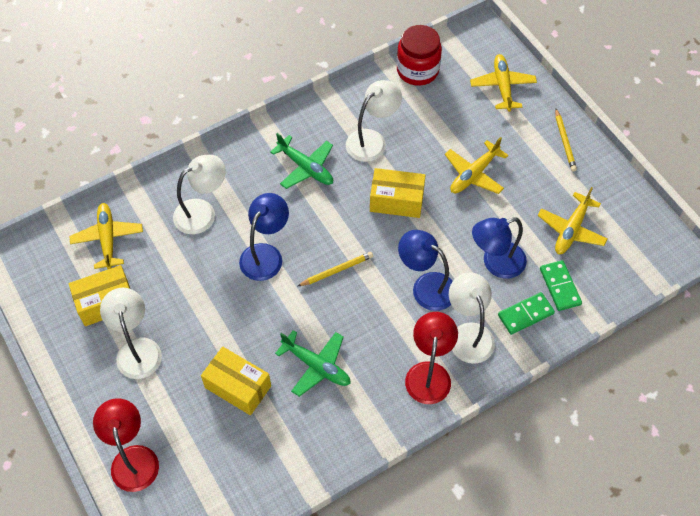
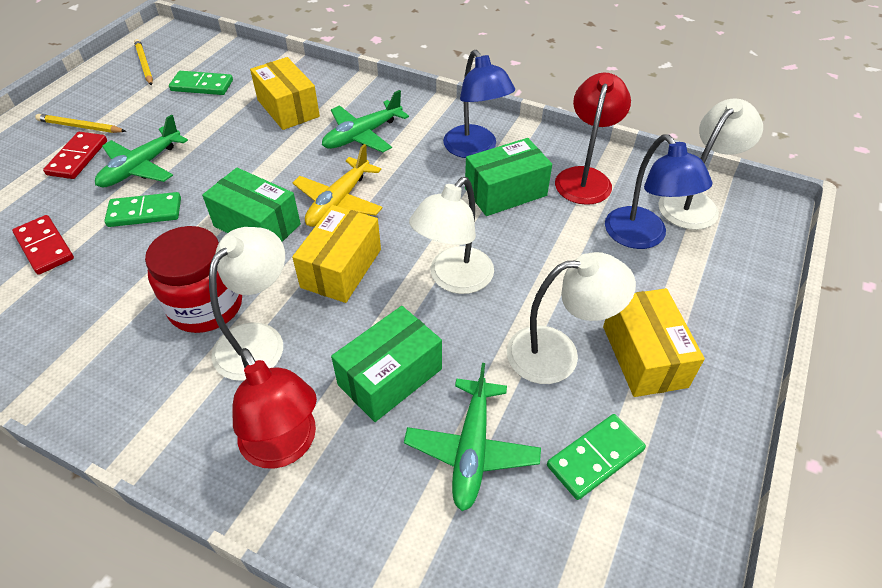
blue lamp: [239,193,289,281] [398,230,452,311] [472,217,527,279] = 3 -> [443,50,515,158] [605,134,713,249] = 2
green box: none = 0 -> [202,168,301,241] [331,306,442,422] [465,138,552,216] = 3
green domino: [498,292,555,335] [540,260,582,311] = 2 -> [104,192,181,227] [169,71,233,95] [547,414,646,500] = 3
green plane: [270,133,333,189] [275,330,351,397] = 2 -> [95,114,188,187] [322,90,409,152] [404,363,541,511] = 3
red domino: none = 0 -> [12,215,74,275] [43,132,107,179] = 2
yellow plane: [69,203,143,269] [445,137,508,194] [470,54,537,112] [538,187,607,254] = 4 -> [293,144,383,227] = 1

